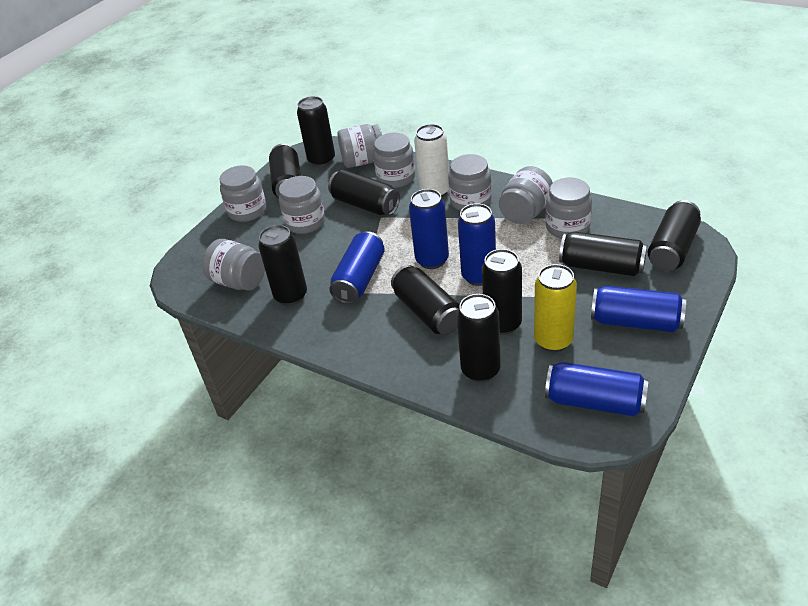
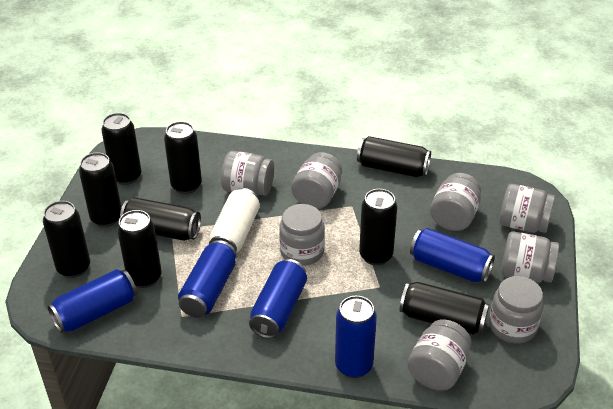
yellow can: [534,264,577,352] = 1 -> none = 0

